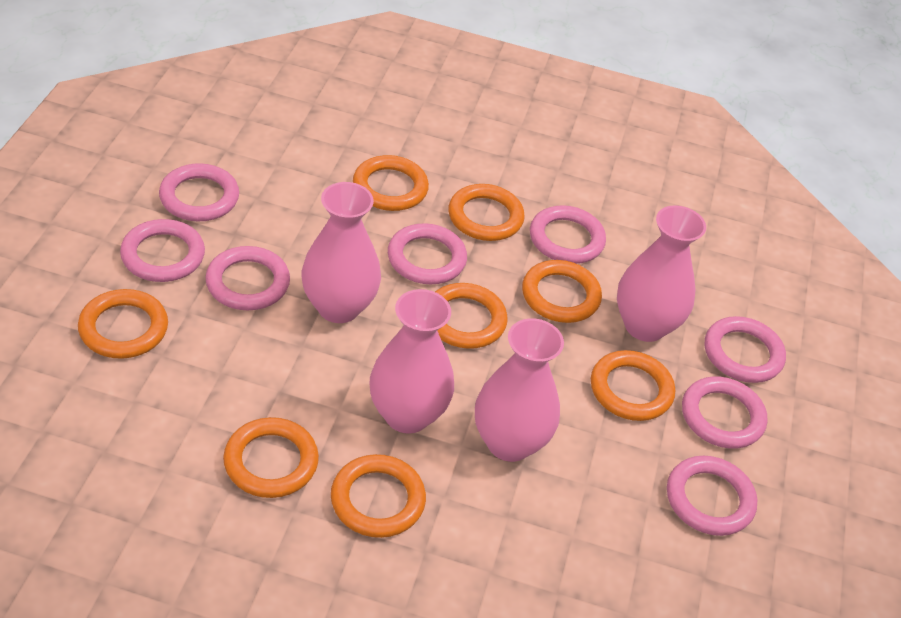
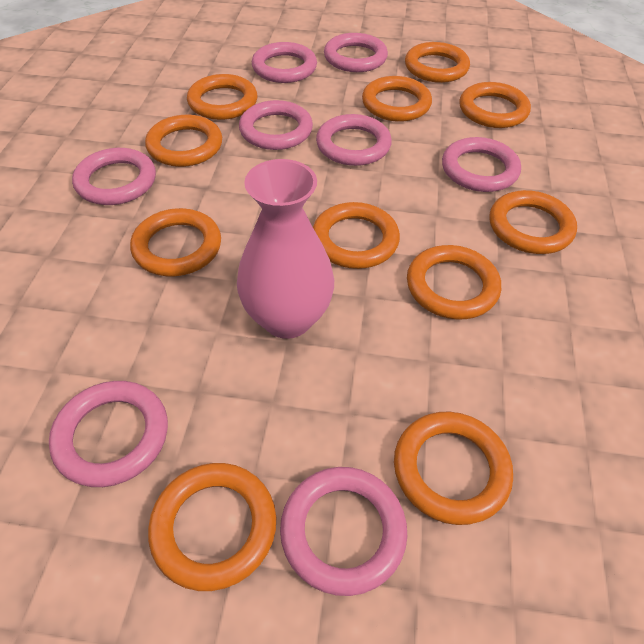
orange ring: [78,289,168,359] [223,417,319,498] [331,454,426,538] [353,155,429,211] [435,283,507,349] [448,184,525,241] [522,260,602,323] [591,350,675,421] = 8 -> [130,208,221,276] [145,115,222,167] [148,463,276,591] [187,74,257,120] [313,202,400,269] [362,76,432,122] [394,412,513,525] [405,42,470,83] [407,245,501,319] [459,82,531,128] [489,190,577,254] = 11
pink vase: [302,182,381,323] [370,289,454,434] [475,318,564,462] [617,205,706,342] = 4 -> [237,159,334,339] = 1

